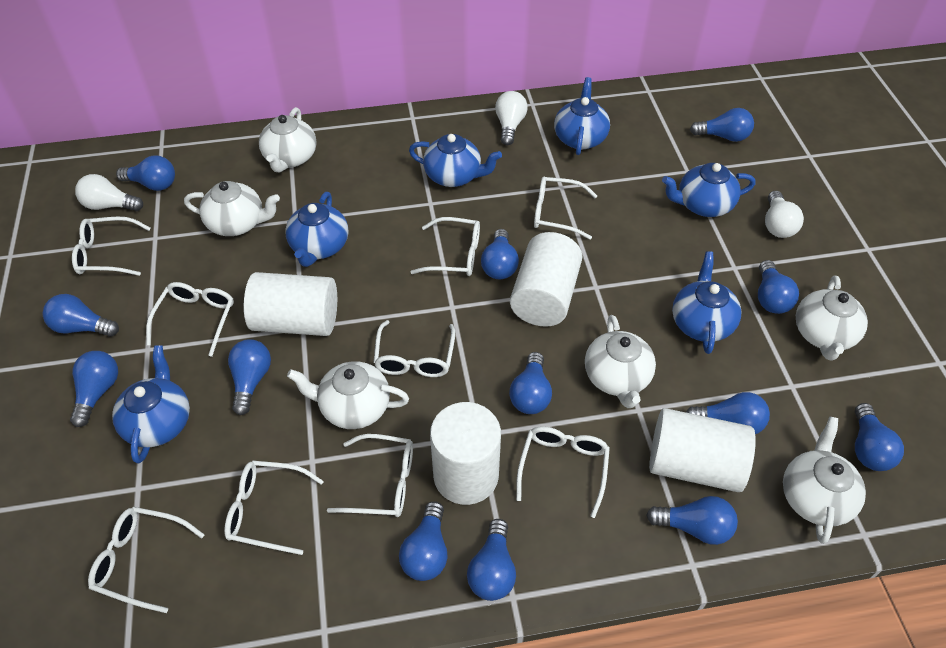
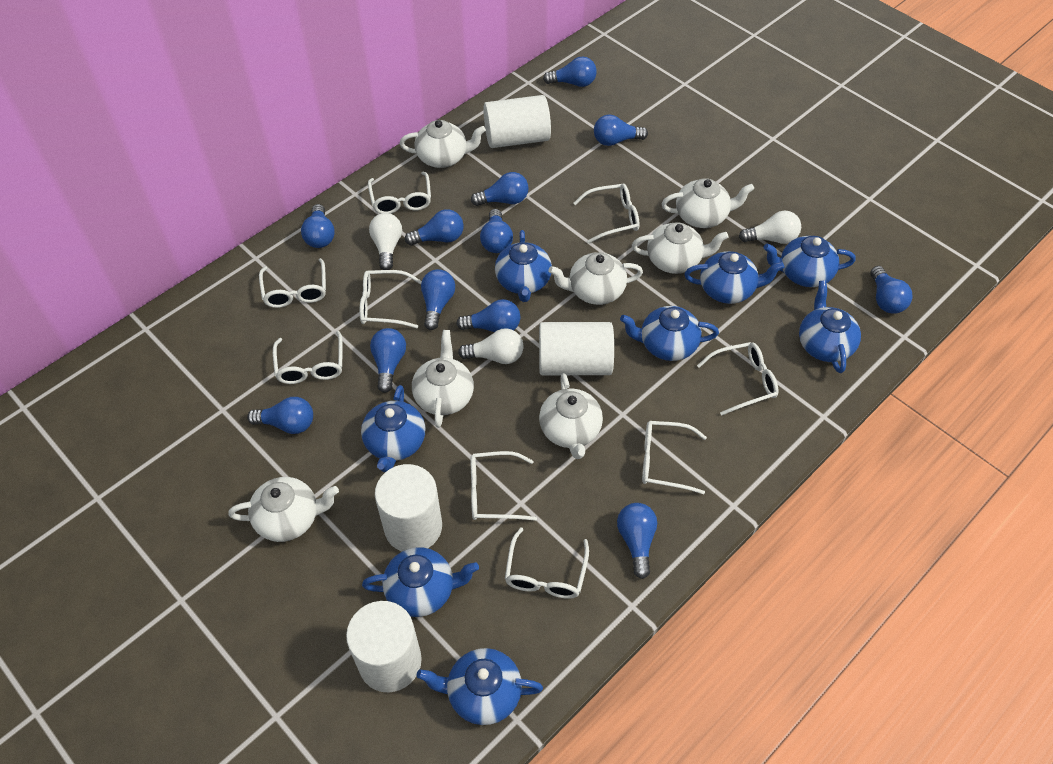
blue light bulb: [43,294,119,337] [70,351,118,427] [116,156,175,191] [228,339,271,415] [399,501,448,581] [467,519,516,601] [481,229,519,279] [509,352,552,414] [646,496,738,545] [686,392,770,434] [690,108,754,142] [758,260,799,314] [855,403,904,471] = 13 -> [247,397,313,434] [301,204,335,248] [370,328,406,393] [405,209,464,246] [421,269,455,330] [456,299,520,332] [471,172,529,206] [480,209,513,253] [543,56,597,87] [594,115,648,146] [617,503,657,579] [870,266,913,314] = 12
blue teapot: [112,345,190,463] [285,192,348,267] [409,134,502,187] [554,77,610,155] [662,163,755,217] [672,251,741,354] = 6 -> [361,385,426,472] [362,547,479,617] [417,648,543,725] [495,230,552,302] [620,306,719,361] [684,251,784,304] [763,236,856,287] [799,280,861,373] = 8
white teapot: [184,181,280,236] [259,107,317,172] [287,361,409,429] [585,315,656,408] [783,416,866,544] [796,275,868,361] = 6 -> [228,477,339,542] [400,120,486,168] [412,330,474,428] [539,373,603,459] [548,252,643,305] [632,222,728,274] [661,178,754,228] = 7

